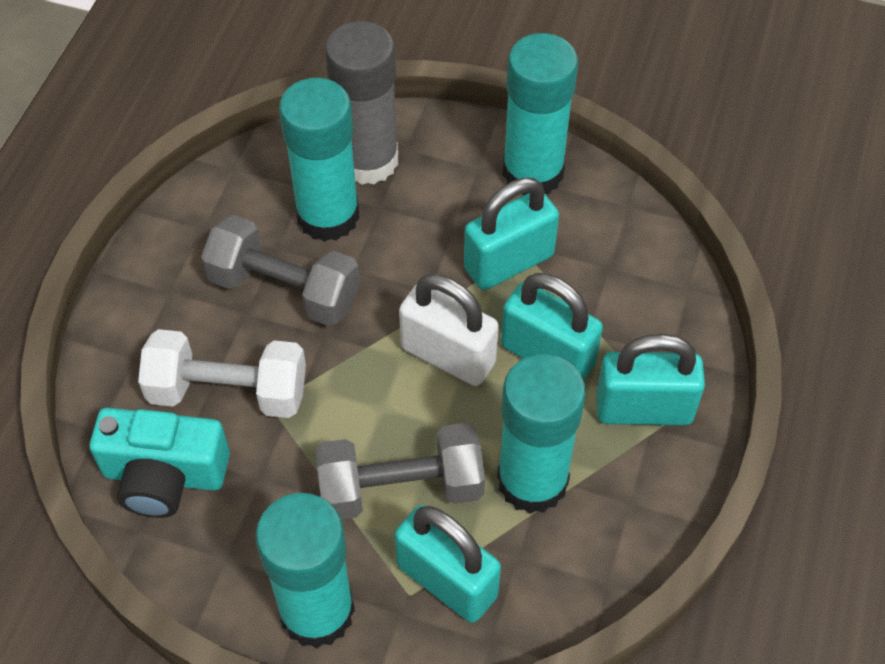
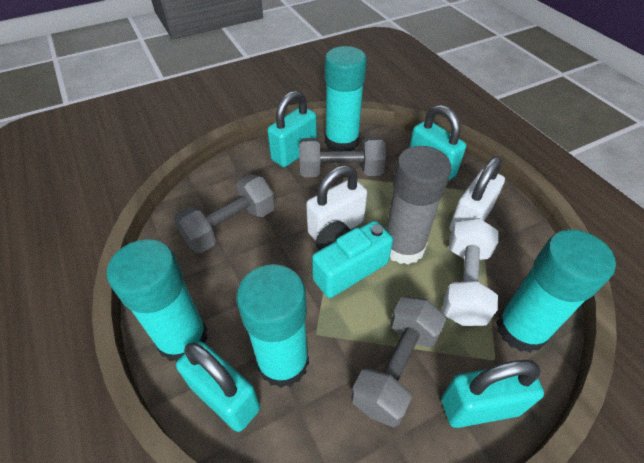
grey dumbbell: [201,215,360,326] [315,423,485,520] = 2 -> [174,174,275,253] [299,137,386,177] [351,296,447,427] = 3
white padlock: [399,274,499,386] = 1 -> [306,165,367,241] [449,156,505,232] = 2

